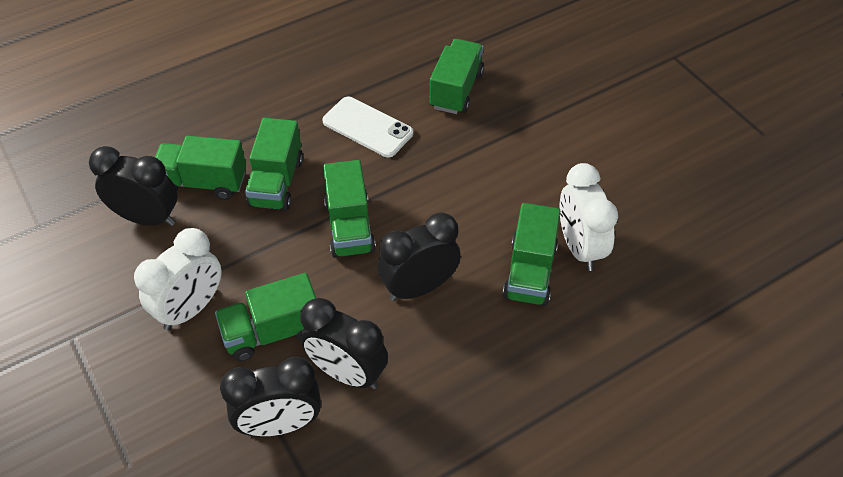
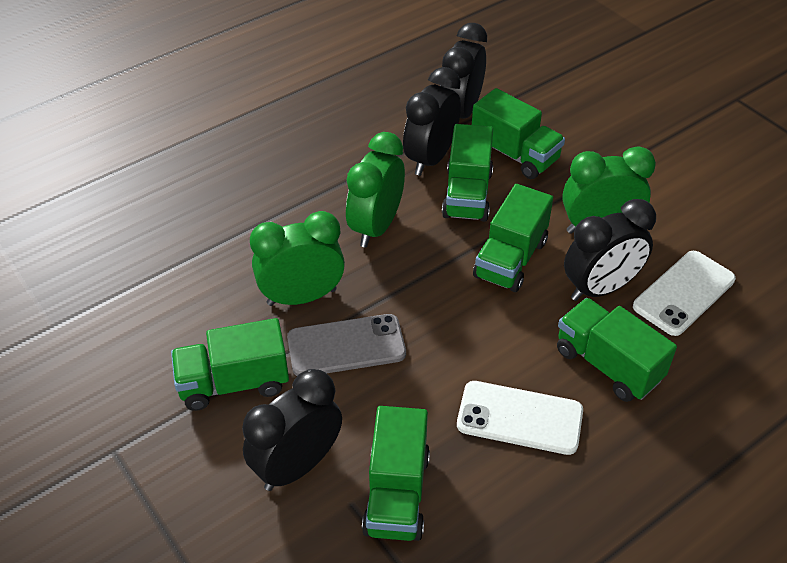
green clock: none = 0 -> [250,211,345,306] [346,132,405,247] [562,146,656,234] = 3
grey phone: none = 0 -> [287,314,406,376] = 1
white clock: [134,228,222,330] [559,163,618,271] = 2 -> none = 0
white phone: [323,96,413,158] = 1 -> [457,381,583,455] [633,251,736,336] = 2

